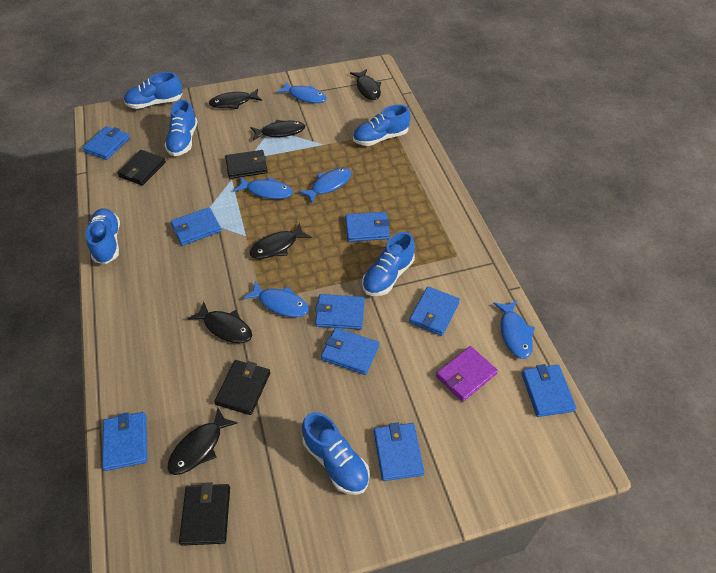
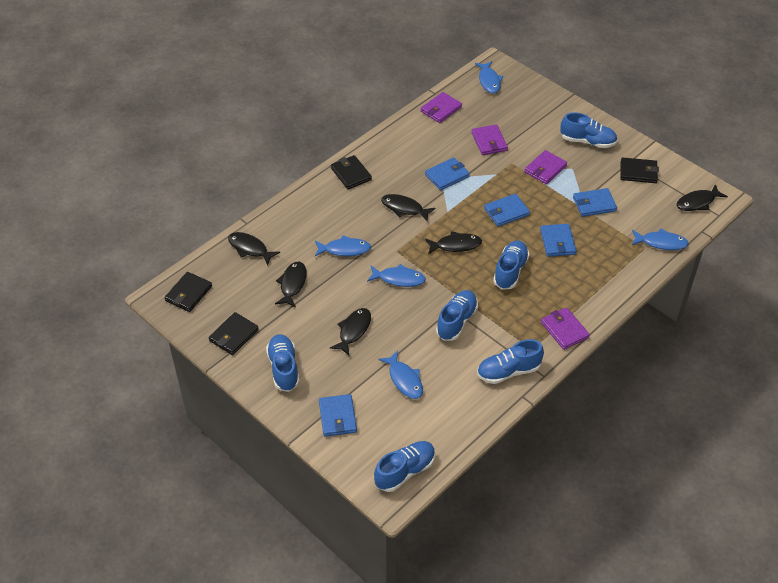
blue wallet: [82,126,130,160] [102,412,147,471] [171,207,221,246] [315,294,365,329] [321,328,379,375] [345,212,390,242] [374,423,424,481] [409,286,460,336] [522,364,576,417] = 9 -> [319,394,357,437] [425,157,470,190] [484,194,530,227] [540,224,577,257] [573,188,617,217] = 5
purple wallet: [436,346,498,402] = 1 -> [421,92,462,123] [471,124,508,155] [524,150,567,184] [541,307,590,350] = 4

